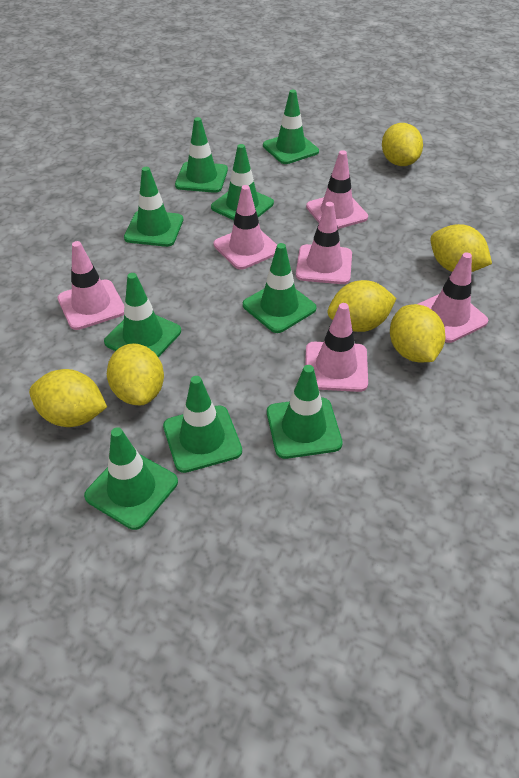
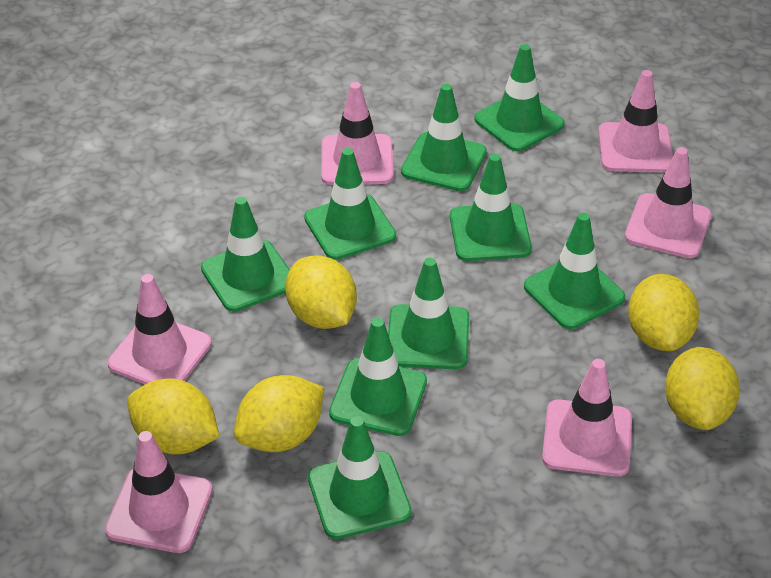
yellow lemon: [29,369,107,427] [107,343,164,405] [328,280,396,332] [382,123,423,166] [390,304,445,363] [430,224,492,272] = 6 -> [127,378,219,455] [234,375,324,452] [285,256,357,329] [628,274,699,351] [665,347,740,430] = 5

